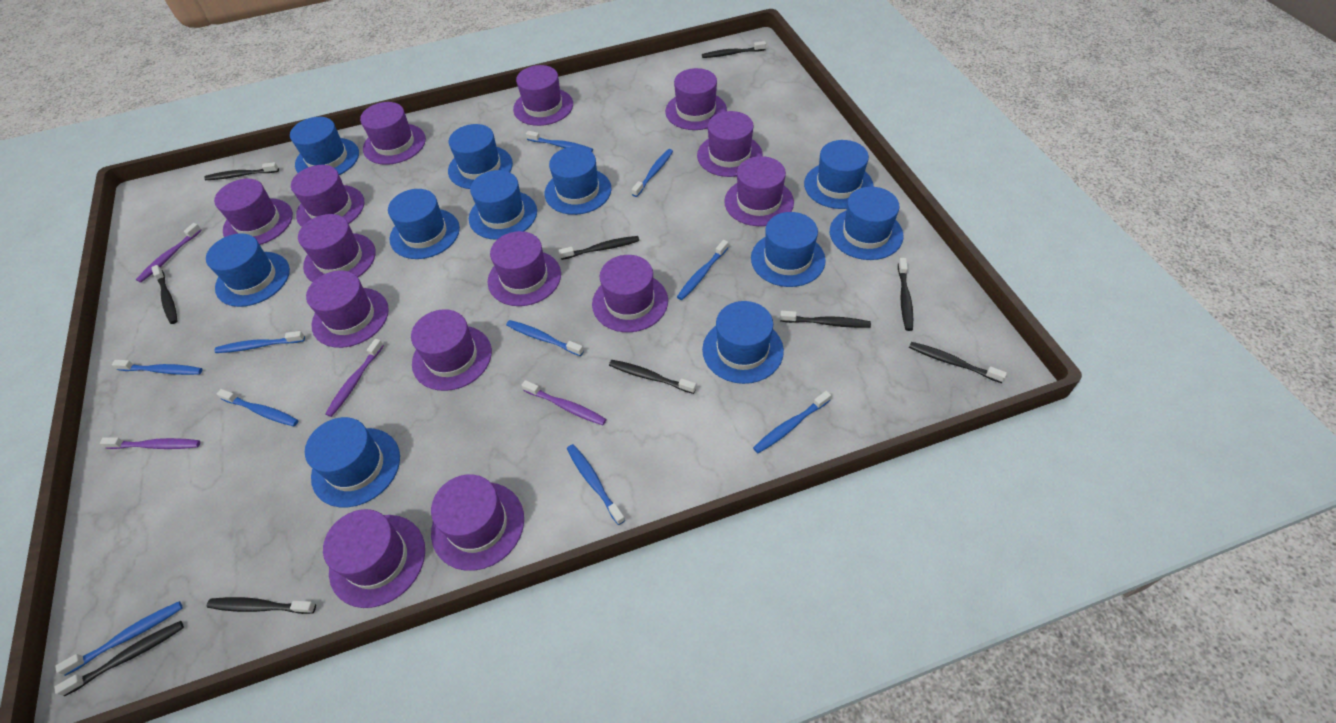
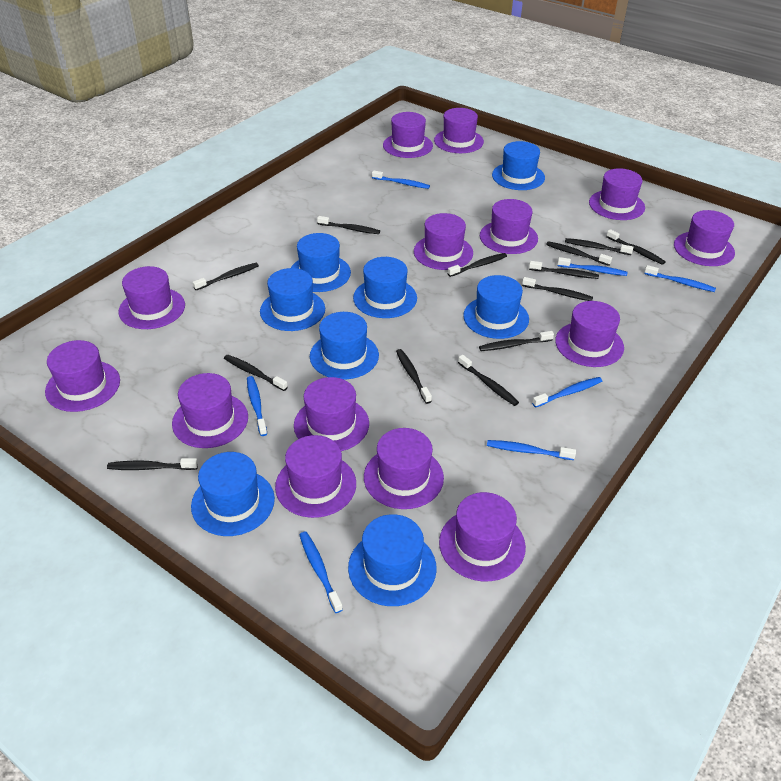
black toothbrush: [54,621,184,696] [151,265,178,324] [204,162,279,180] [207,597,316,614] [558,236,639,260] [609,360,696,394] [702,41,766,58] [780,311,871,328] [898,258,913,331] [909,342,1007,383] = 10 -> [107,458,198,470] [193,263,259,290] [224,355,288,391] [317,216,380,234] [396,349,432,404] [448,253,507,277] [458,355,519,406] [479,331,554,351] [522,277,593,301] [529,261,599,279] [546,241,612,266] [565,238,634,255] [606,229,666,265] = 13
blue hat: [206,233,290,307] [290,117,359,175] [305,417,400,507] [388,189,460,259] [448,124,513,189] [469,170,537,240] [545,147,612,215] [702,301,784,384] [751,212,826,287] [804,140,874,209] [830,187,904,260] = 11 -> [191,452,275,536] [260,268,325,331] [291,233,351,292] [310,312,379,380] [348,514,437,606] [353,257,417,318] [463,275,529,339] [492,141,545,190] = 8
blue toothbrush: [55,601,182,676] [112,360,203,375] [215,331,305,353] [217,389,298,426] [506,320,584,356] [526,131,593,152] [567,444,625,525] [632,149,673,197] [677,240,728,300] [753,391,831,453] = 10 -> [247,376,267,436] [299,531,343,613] [372,170,430,189] [487,440,576,460] [532,377,602,408] [558,257,627,276] [644,265,716,292] = 7
purple toothbrush: [100,437,200,449] [136,223,202,283] [325,339,384,417] [522,380,606,425] = 4 -> none = 0

